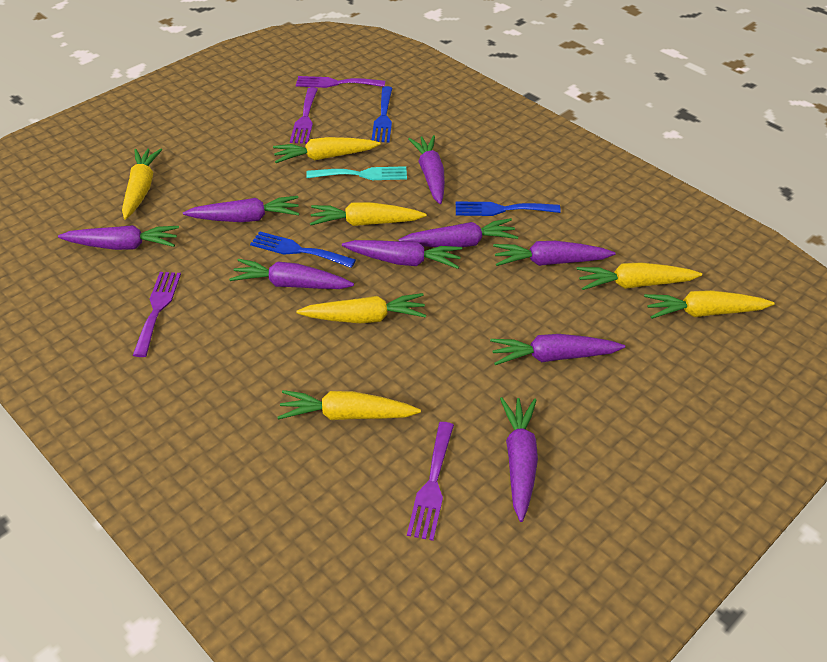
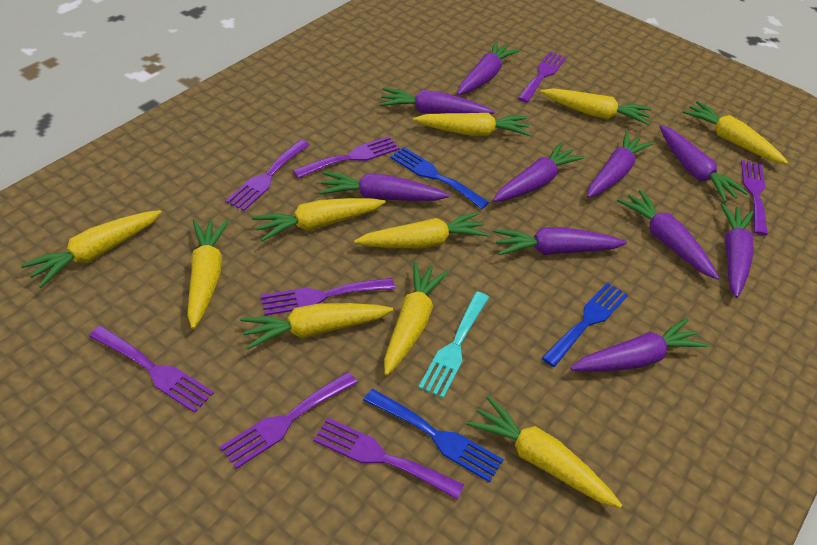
purple carrot: [58,225,179,250] [183,196,299,222] [229,259,354,289] [342,240,462,269] [399,218,518,247] [408,135,445,204] [490,334,625,365] [493,241,615,266] [500,397,538,522] = 9 -> [319,171,450,201] [380,88,495,114] [457,41,520,95] [493,142,585,202] [493,227,627,255] [570,318,709,372] [587,131,653,198] [617,190,719,280] [660,125,748,202] [721,203,754,298] = 10
purple fork: [133,272,181,357] [290,87,318,144] [296,76,385,88] [407,422,454,541] = 4 -> [89,326,214,413] [220,372,358,469] [225,140,310,211] [261,278,395,316] [293,136,400,179] [313,418,464,500] [518,52,566,103] [741,160,768,236] = 8
yellow carrot: [122,149,162,219] [273,137,381,163] [277,390,421,420] [296,293,426,323] [310,202,426,226] [577,262,702,290] [644,290,775,319] = 7 -> [21,210,162,288] [187,219,229,329] [240,303,393,350] [252,198,386,242] [354,212,489,248] [384,261,449,376] [413,113,531,136] [466,396,622,508] [540,88,651,125] [682,101,788,164] = 10

